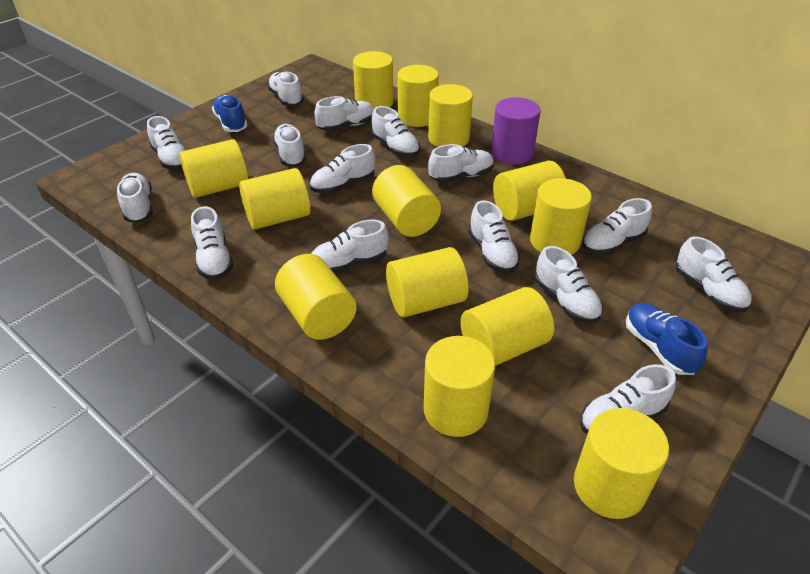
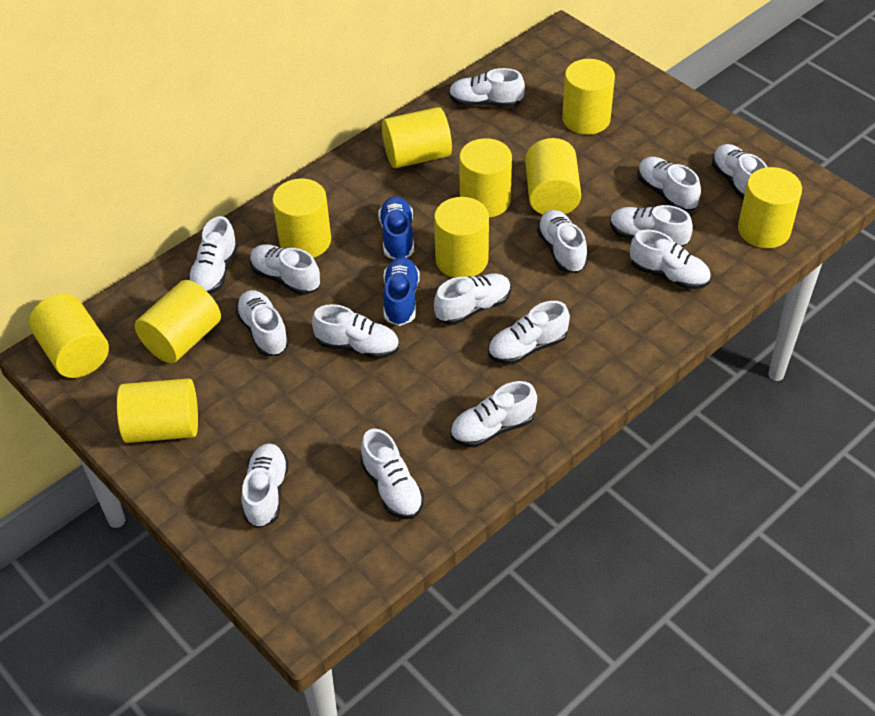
purple cylinder: [491,97,540,165] = 1 -> none = 0
yellow cylinder: [179,139,248,198] [239,168,310,230] [275,254,357,340] [353,51,393,108] [372,165,441,237] [386,247,469,317] [398,65,439,127] [424,336,495,437] [428,84,473,147] [460,287,554,366] [493,161,566,221] [530,178,592,255] [574,408,669,519] = 13 -> [29,294,109,378] [117,379,198,443] [135,280,221,364] [272,179,331,258] [382,107,452,168] [434,197,489,278] [459,138,512,217] [525,138,581,215] [562,59,615,135] [738,167,802,248] = 10

